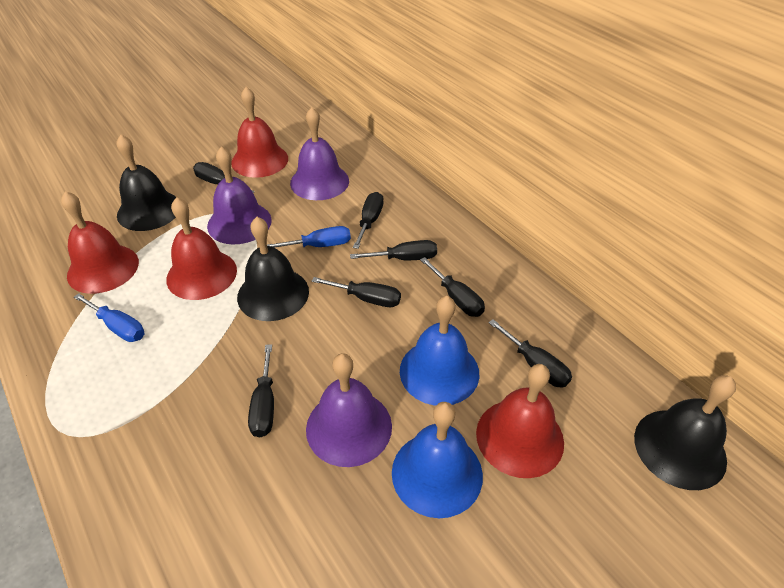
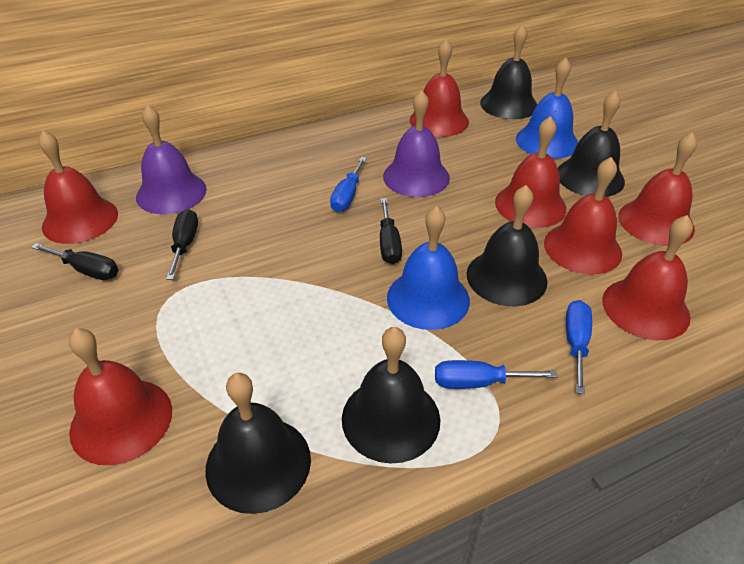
black bell: [116,134,176,231] [237,217,309,321] [634,375,736,490] = 3 -> [205,373,311,514] [342,327,440,464] [467,185,548,306] [480,24,537,119] [558,90,625,197] = 5
black screwdriver: [193,162,255,193] [248,344,274,437] [312,277,401,307] [350,240,437,260] [353,192,384,249] [420,257,485,317] [488,319,572,388] = 7 -> [31,243,119,280] [166,209,198,280] [380,198,402,264] = 3
blue screwdriver: [74,293,144,342] [267,226,351,248] = 2 -> [330,157,367,212] [435,360,558,389] [566,300,592,394] = 3
purple bell: [207,147,272,244] [290,107,349,200] [306,353,392,467] = 3 -> [136,105,207,214] [383,90,450,197] = 2
red bell: [61,191,139,294] [166,197,237,300] [231,87,288,178] [476,364,564,478] = 4 -> [38,130,118,244] [69,328,172,465] [410,39,469,137] [495,116,567,228] [544,157,622,275] [602,215,693,340] [618,132,697,246] = 7

